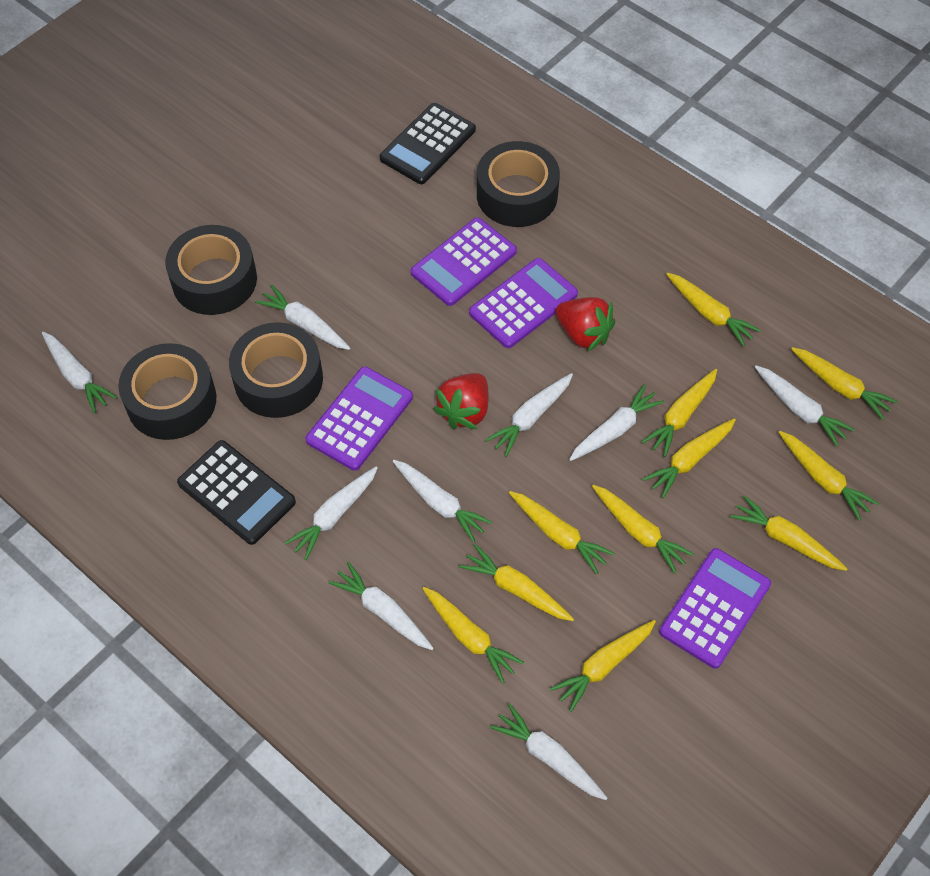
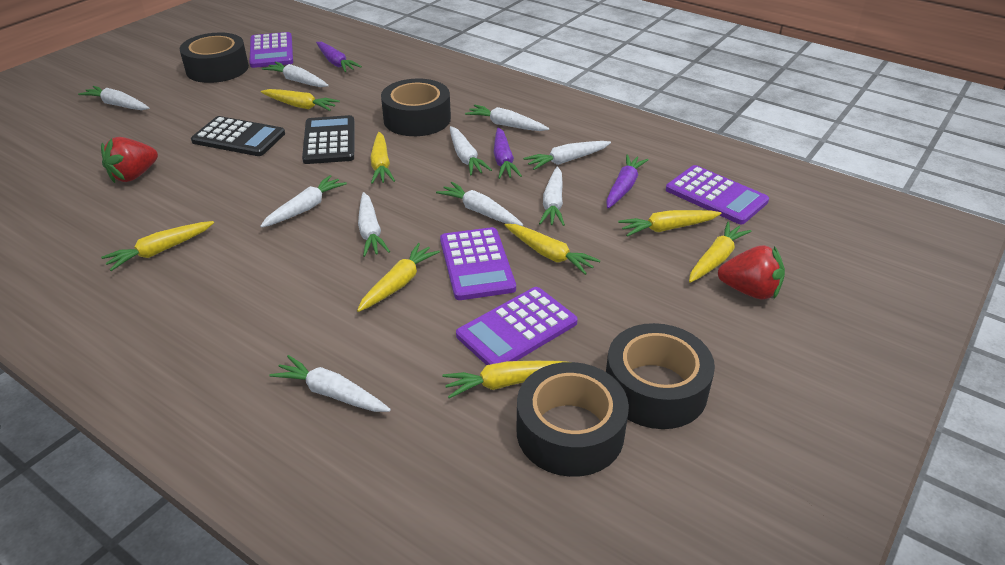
purple carrot: none = 0 -> [316,42,362,72] [494,128,522,179] [606,154,649,208] = 3
white carrot: [42,332,117,413] [255,285,350,350] [285,466,378,560] [328,562,434,650] [393,460,493,542] [485,373,573,457] [490,703,607,800] [569,384,664,461] [755,366,855,447] = 9 -> [78,86,149,110] [260,175,347,228] [262,62,329,87] [269,355,391,412] [358,192,390,257] [436,182,523,226] [450,126,492,175] [465,104,549,131] [523,141,611,170] [539,167,565,226] = 10
yellow carrot: [422,587,524,684] [459,544,574,621] [509,491,615,574] [550,620,656,712] [592,485,694,574] [642,369,717,457] [643,418,736,498] [666,273,761,346] [730,495,847,571] [779,431,879,521] [791,347,898,420] = 11 -> [101,221,214,271] [261,89,340,111] [357,243,440,312] [370,132,395,184] [442,361,566,398] [505,224,601,275] [618,210,721,237] [689,222,751,283] = 8

